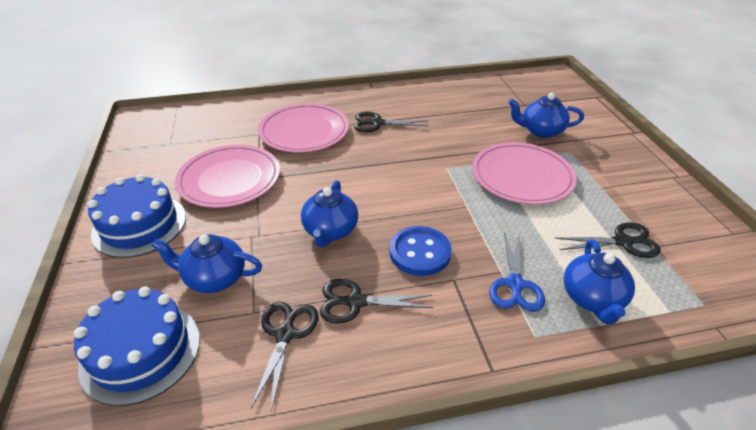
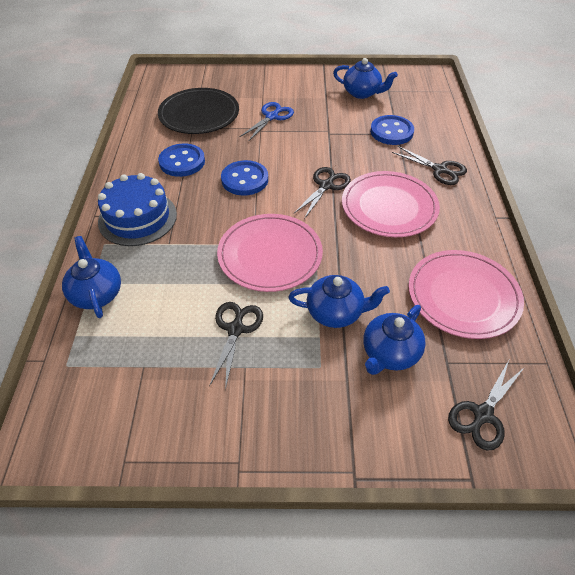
black plate: none = 0 -> [158,88,239,134] = 1
blue button: [389,226,452,276] = 1 -> [158,143,205,177] [221,160,268,196] [370,115,414,145] = 3
blue cake: [74,286,200,406] [87,174,186,258] = 2 -> [98,173,177,246] = 1

